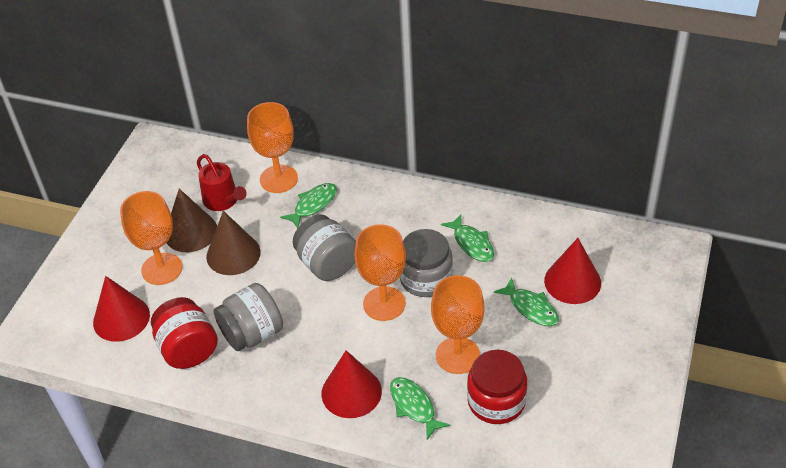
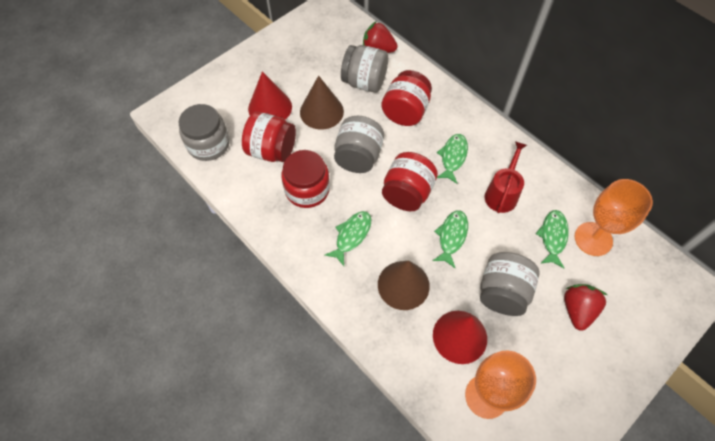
grey jar: [214,283,283,351] [293,215,356,281] [400,229,453,297] = 3 -> [179,104,230,161] [334,116,384,173] [341,45,388,93] [480,252,540,316] = 4
orange goblet: [120,191,182,285] [247,102,298,193] [355,224,406,321] [431,275,485,374] = 4 -> [465,351,536,419] [575,179,653,256] = 2
red cone: [93,276,150,342] [322,350,382,418] [544,238,601,304] = 3 -> [248,71,292,120] [433,311,487,364] = 2
red jar: [151,297,218,369] [467,350,527,424] = 2 -> [242,112,296,162] [281,150,330,208] [381,70,432,126] [382,152,438,211] = 4
red strawberry: none = 0 -> [363,21,398,53] [564,284,607,331] = 2

